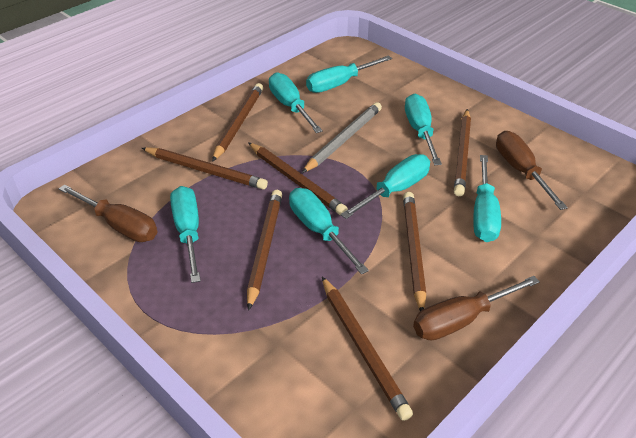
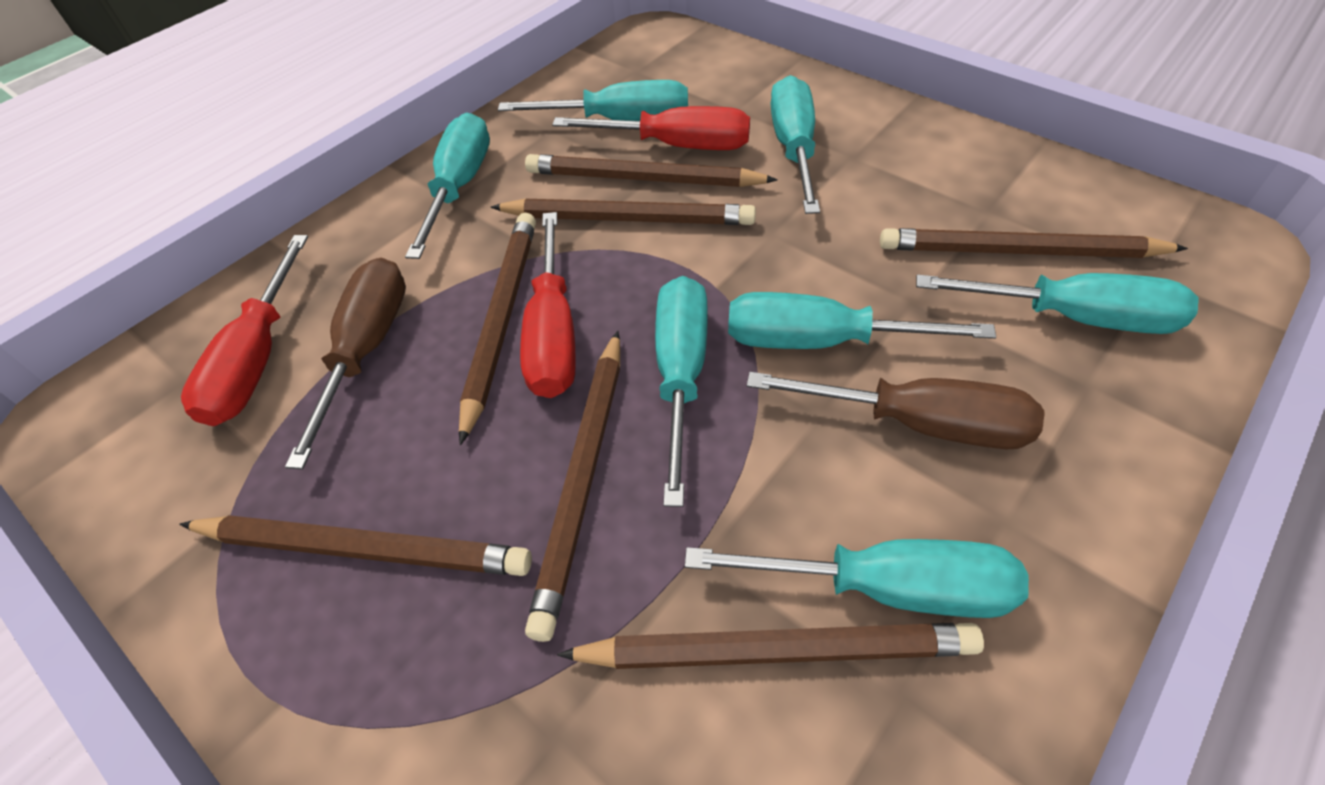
brown screwdriver: [59,184,157,242] [413,276,540,341] [496,131,568,210] = 3 -> [285,258,406,469] [747,372,1045,449] = 2
grey pencil: [302,102,382,173] = 1 -> none = 0
red screwdriver: none = 0 -> [181,235,308,426] [520,212,576,398] [552,106,750,150] = 3

